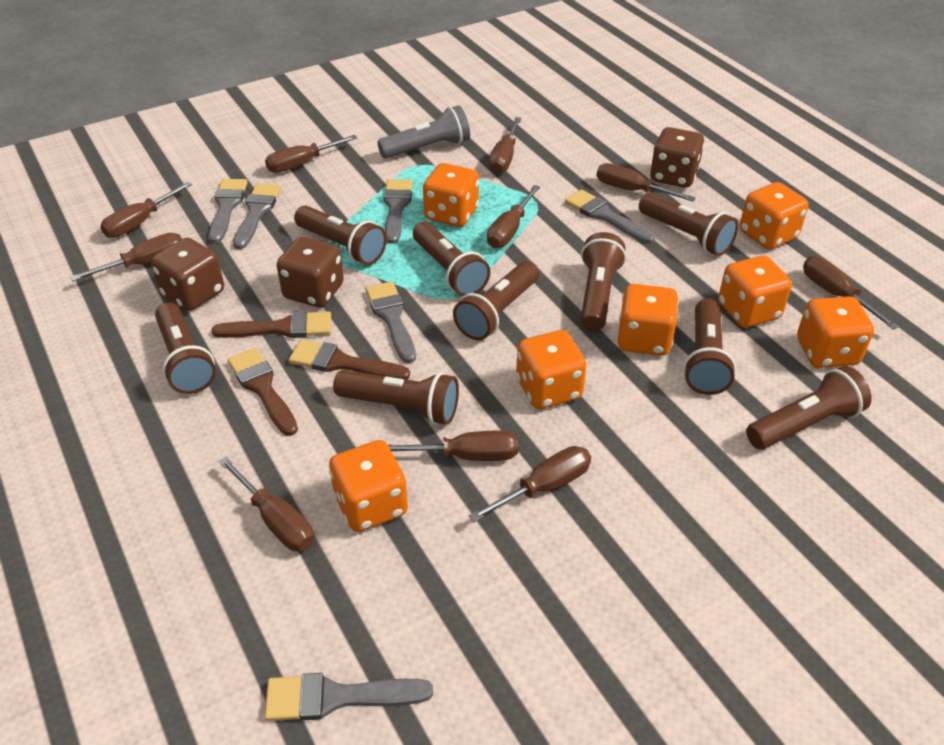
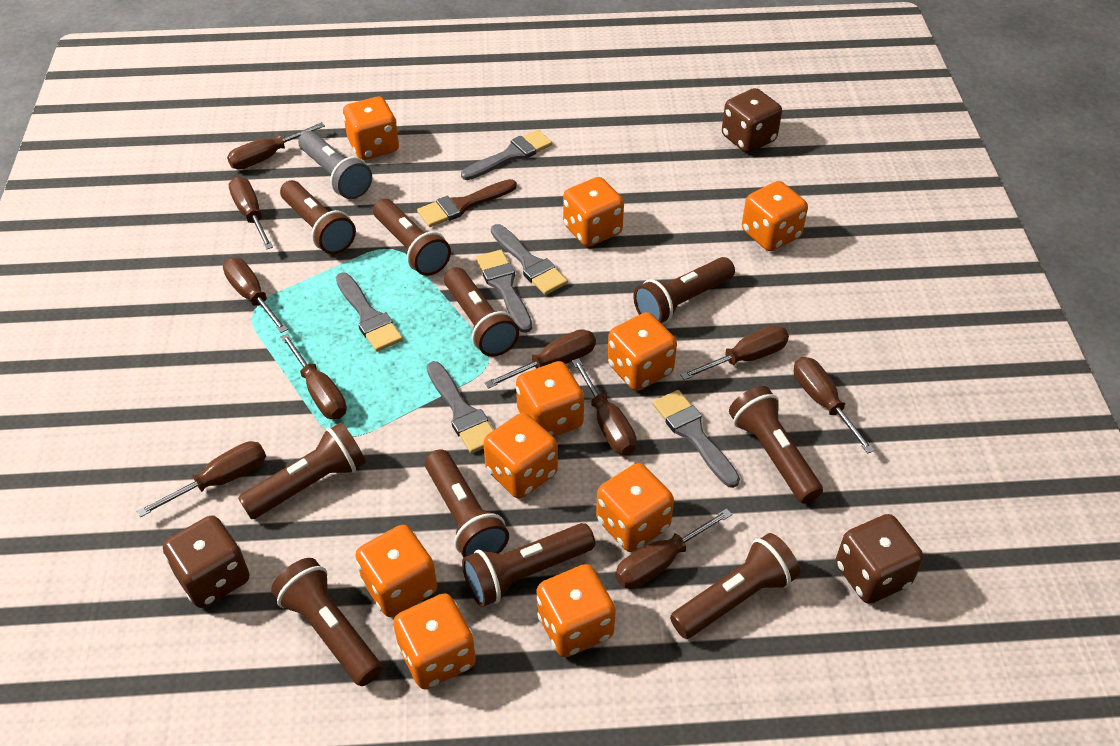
brown brush: [212,311,331,338] [228,348,298,436] [289,340,410,380] = 3 -> [417,179,517,227] = 1
brown flashlight: [155,303,216,394] [294,205,387,265] [333,370,459,424] [413,222,491,296] [453,261,539,340] [580,232,626,331] [639,193,738,256] [683,299,736,395] [746,366,872,449] = 9 -> [238,422,366,519] [271,558,382,686] [280,180,356,254] [373,199,451,276] [425,449,509,557] [444,267,519,357] [462,523,595,607] [633,257,735,323] [670,533,800,639] [729,386,823,504] = 10
orange dice: [329,440,408,532] [423,163,479,227] [516,330,587,409] [617,284,679,356] [718,256,792,328] [740,182,809,249] [797,296,874,368] = 7 -> [343,97,399,160] [355,525,437,617] [393,593,476,689] [483,413,558,499] [516,361,584,437] [537,564,616,657] [563,177,624,247] [596,463,674,552] [607,312,677,391] [742,181,808,251] = 10

